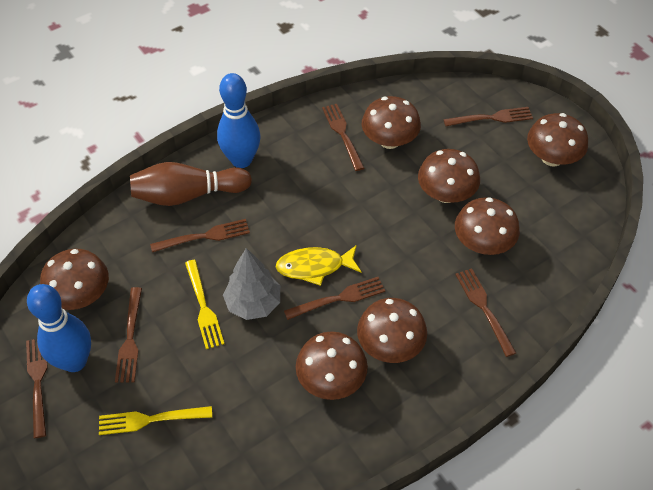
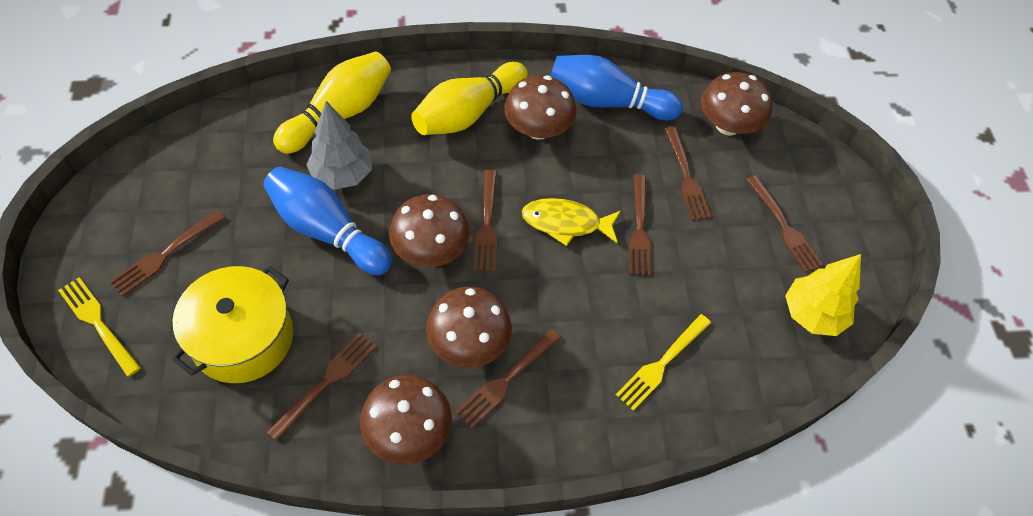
brown bowling pin: [130,162,252,206] = 1 -> none = 0
brown mushroom: [40,249,109,310] [296,331,368,400] [357,298,427,363] [362,96,421,149] [418,149,480,203] [455,197,520,255] [527,113,588,167] = 7 -> [360,375,452,465] [389,194,470,267] [426,287,512,368] [504,75,577,140] [701,72,772,136] = 5
yellow bowling pin: none = 0 -> [273,51,391,154] [411,62,528,135] = 2
yellow pot: none = 0 -> [172,266,293,383] = 1
yellow tree: none = 0 -> [785,254,861,336] = 1

